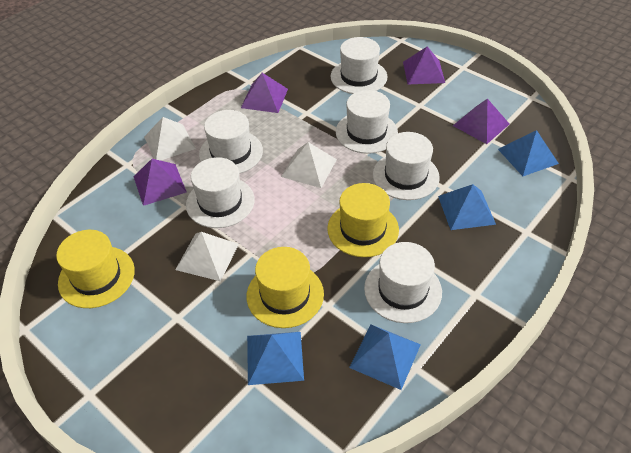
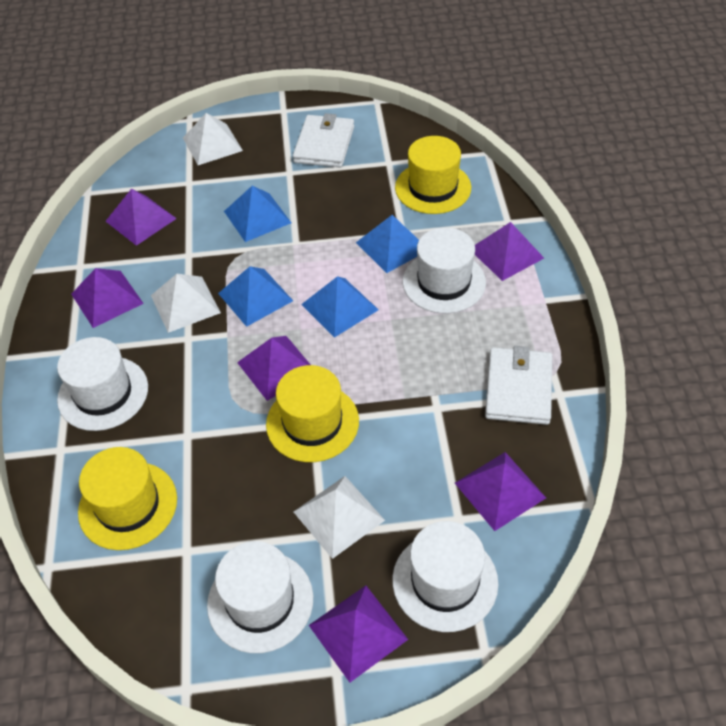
purple pyramid: [133,159,187,206] [241,73,288,113] [403,46,445,84] [453,99,509,144] = 4 -> [71,268,144,328] [105,189,177,246] [237,336,311,401] [309,585,408,683] [455,452,546,531] [475,222,544,281] = 6
white hat: [186,157,255,228] [199,110,263,174] [330,37,387,94] [336,90,398,154] [364,242,442,323] [373,132,440,200] = 6 -> [57,337,148,431] [207,541,313,653] [392,521,498,632] [403,227,486,313] = 4
white wallet: none = 0 -> [293,113,354,168] [485,346,552,425] = 2

